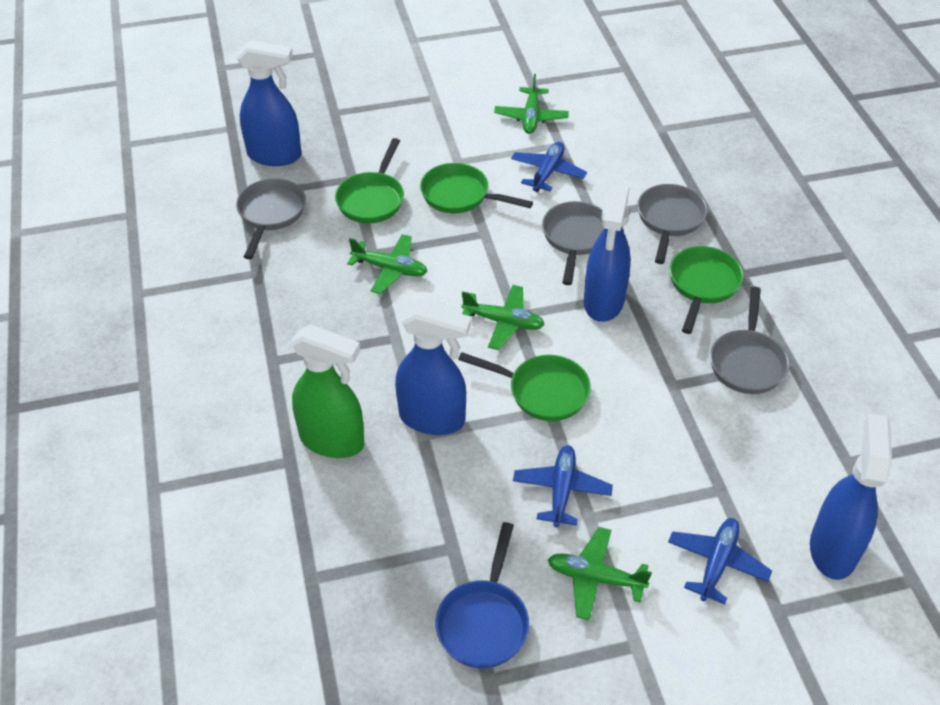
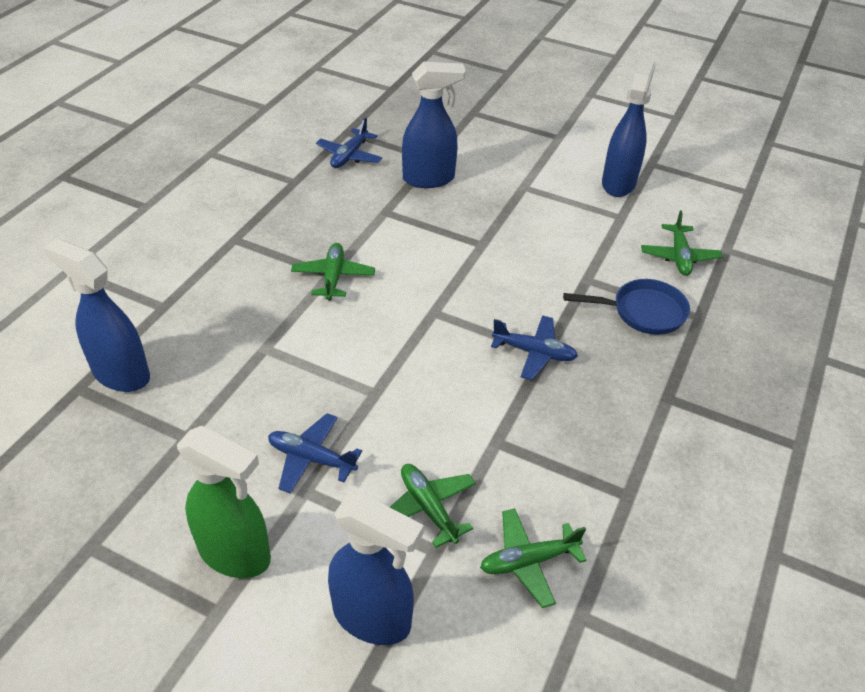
green pan: [335,138,404,223] [420,163,533,213] [458,352,591,421] [669,246,743,334] = 4 -> none = 0
grey pan: [236,178,306,259] [542,201,604,285] [637,184,707,264] [710,287,789,394] = 4 -> none = 0

